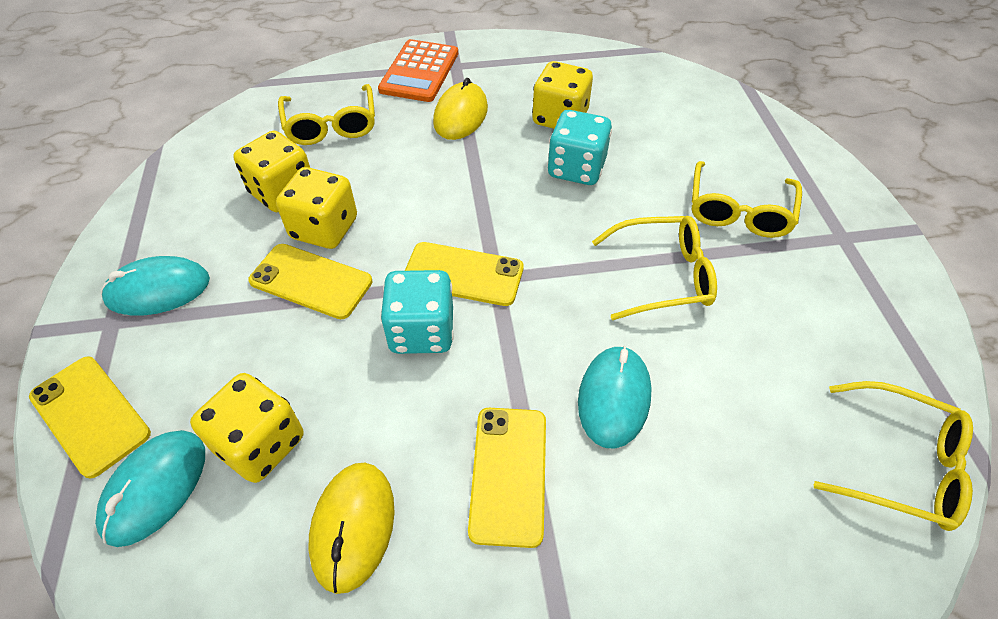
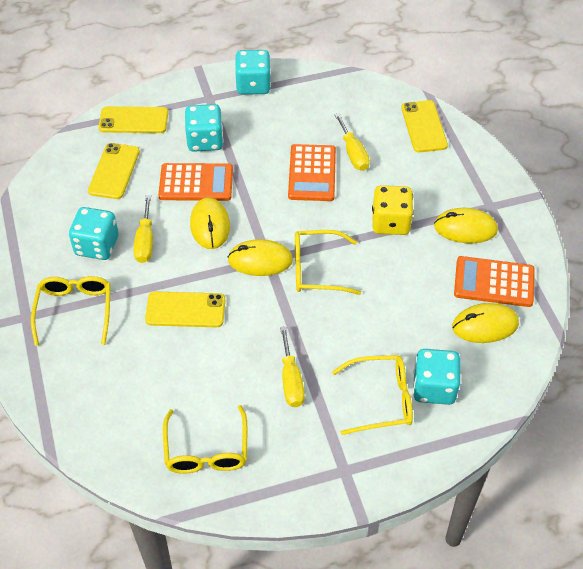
orange calculator: [378,39,458,102] = 1 -> [158,163,233,201] [288,144,336,201] [454,256,535,307] = 3
turquoise dice: [380,270,454,354] [547,110,612,185] = 2 -> [69,207,119,260] [185,104,224,152] [235,50,271,95] [413,349,460,405] = 4
turquoise mouse: [95,430,205,547] [101,256,210,316] [578,346,652,449] = 3 -> none = 0
yellow dice: [190,373,304,483] [233,130,310,212] [276,167,357,249] [532,61,593,129] = 4 -> [372,185,414,235] = 1
yellow mouse: [309,462,395,594] [433,78,488,140] = 2 -> [190,197,230,249] [228,239,293,276] [434,208,498,243] [452,303,519,343] = 4
yellow screwdriver: none = 0 -> [134,195,153,263] [280,326,305,407] [335,113,370,171] = 3

